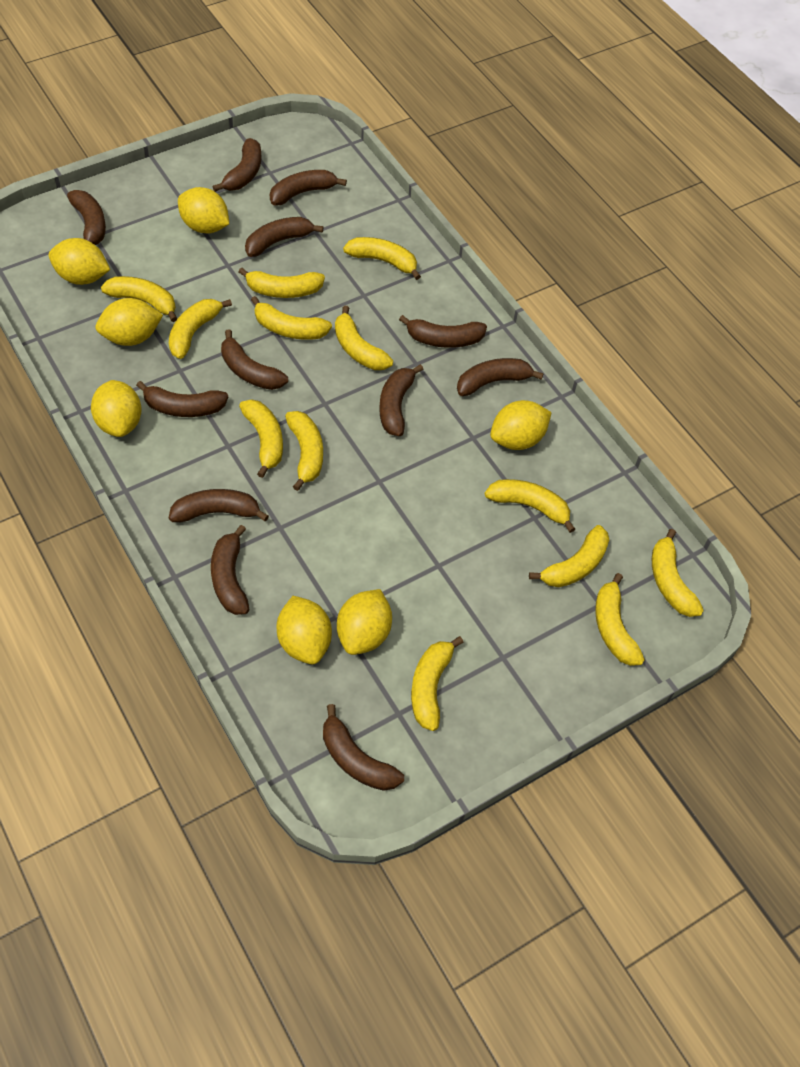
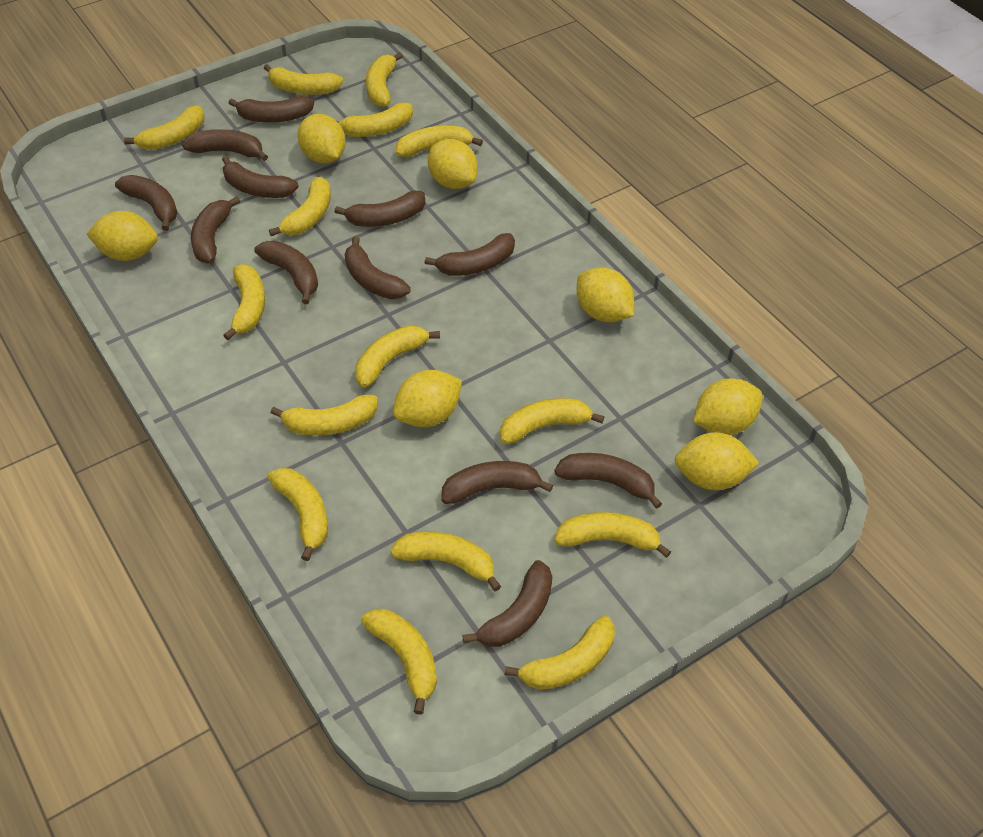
yellow banana: [101,276,178,322] [169,299,232,359] [239,267,325,298] [239,399,283,478] [251,296,332,340] [285,411,323,491] [335,306,393,370] [343,237,421,280] [411,636,463,731] [485,479,575,533] [529,525,609,587] [595,573,645,666] [652,529,704,617] = 13 -> [124,106,205,150] [223,264,265,340] [264,64,343,95] [268,468,328,561] [269,177,331,236] [271,395,378,436] [337,103,413,137] [355,325,440,388] [361,609,437,715] [366,52,403,107] [390,532,501,592] [396,126,483,157] [500,398,604,444] [505,616,615,690] [554,512,671,558] = 15

